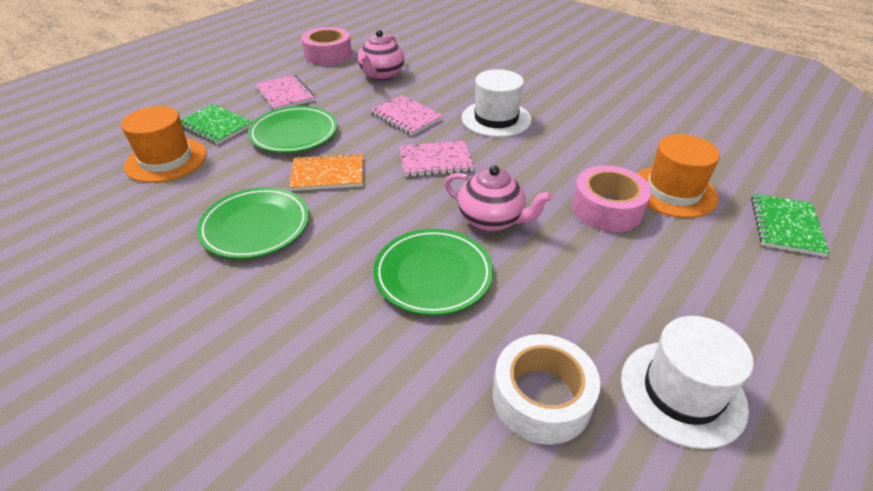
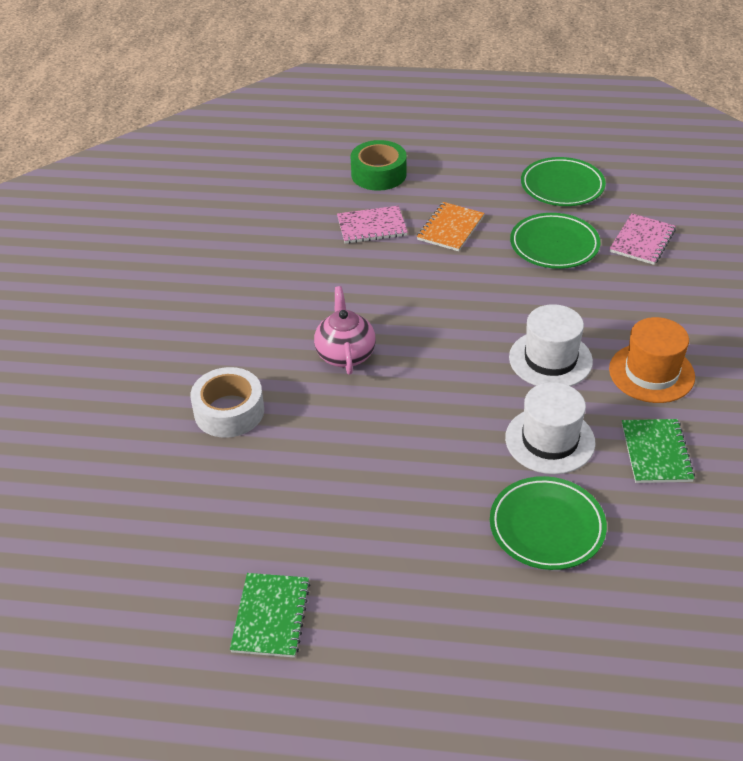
green tape: none = 0 -> [351,140,407,191] = 1
orange hat: [121,106,206,183] [637,134,720,218] = 2 -> [609,317,695,403] = 1
pink notebook: [256,75,315,110] [370,95,444,135] [400,141,474,177] = 3 -> [337,206,408,244] [610,214,676,265] = 2
pink tape: [301,27,352,65] [572,165,651,232] = 2 -> none = 0
pink teapot: [358,30,404,80] [445,165,552,232] = 2 -> [314,286,376,375] = 1

